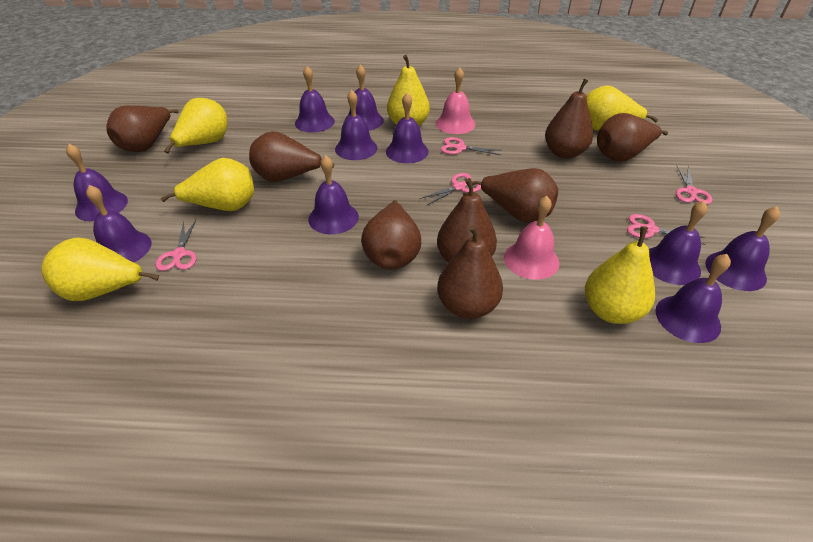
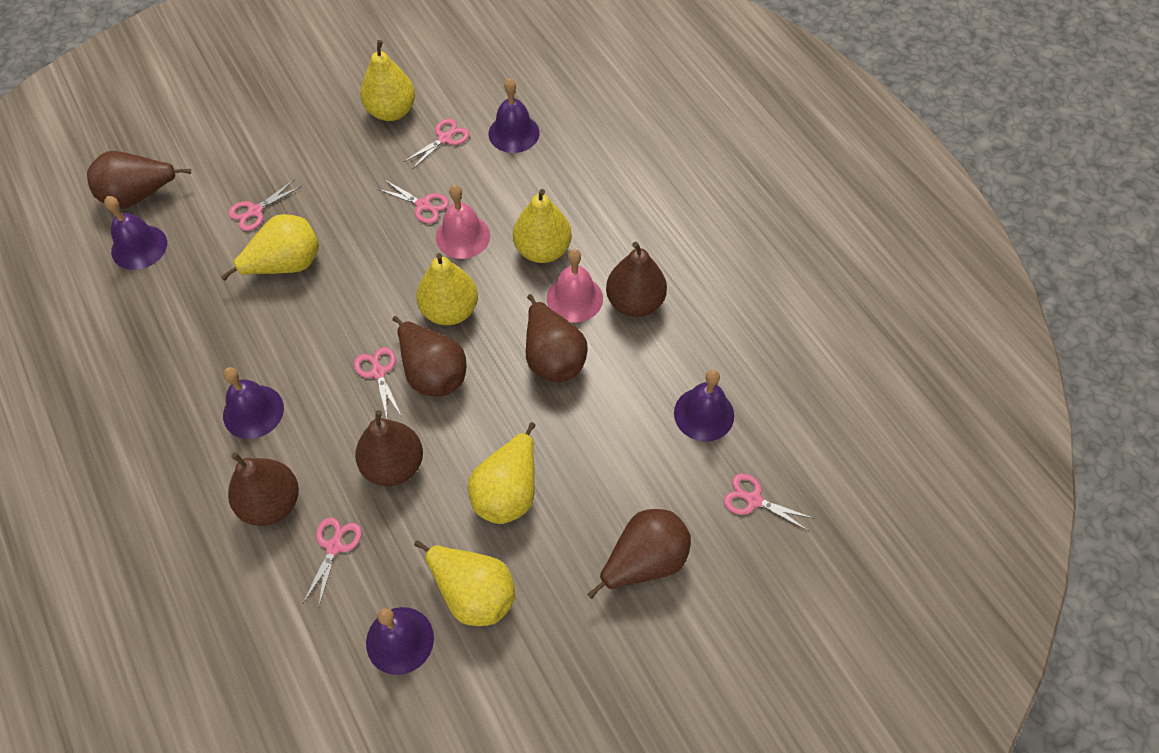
brown pear: [107,106,179,152] [249,131,335,182] [361,200,421,269] [437,178,497,263] [437,225,503,319] [472,168,558,223] [545,79,593,159] [597,113,668,162] = 8 -> [87,151,191,209] [228,452,299,526] [355,410,423,486] [392,316,466,397] [526,294,588,382] [587,509,691,599] [606,242,667,317] = 7
pink scissors: [155,220,196,271] [420,173,481,205] [441,137,501,155] [627,214,705,245] [676,165,712,205] = 5 -> [228,180,302,231] [303,517,362,606] [354,347,401,418] [377,179,449,224] [403,119,469,169] [724,473,814,531] = 6
purple bell: [66,144,128,221] [86,185,151,262] [295,66,335,133] [308,155,359,234] [335,90,378,160] [344,64,384,131] [386,93,429,163] [649,201,708,285] [655,254,731,343] [705,206,780,291] = 10 -> [104,196,167,270] [223,367,284,439] [366,607,434,675] [488,78,540,153] [674,370,734,442] = 5

